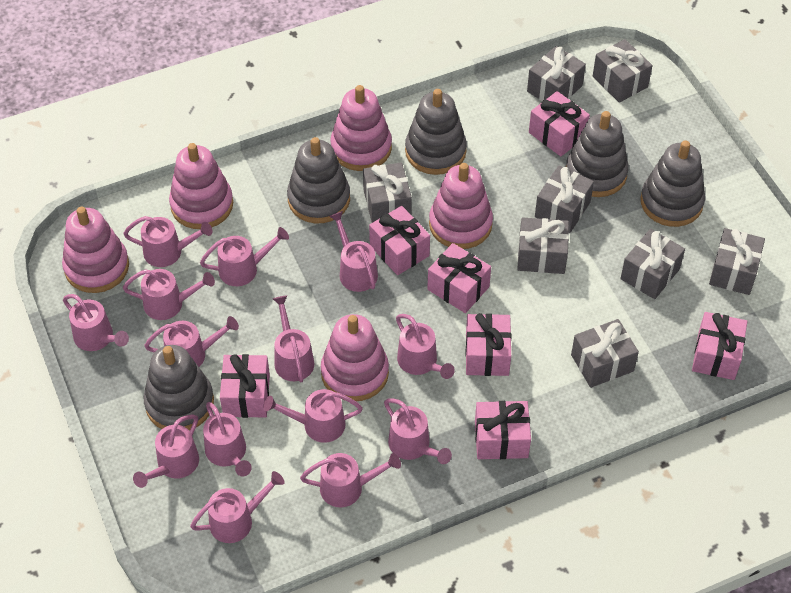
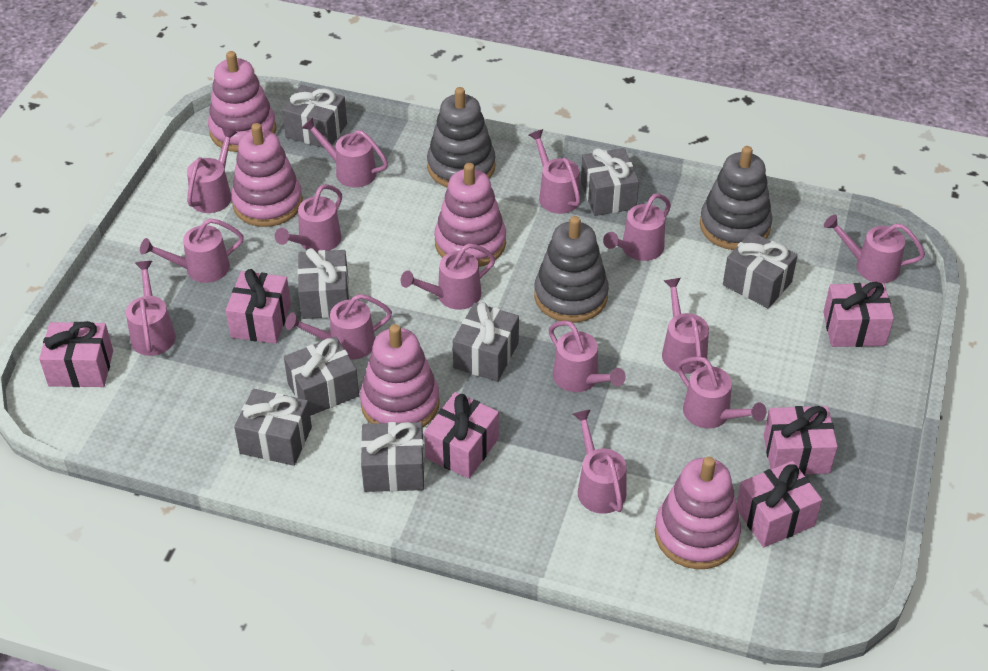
grey stacking toy: [143,345,214,430] [287,137,350,224] [405,89,467,175] [566,111,629,197] [640,140,705,227] = 5 -> [427,87,496,188] [534,216,609,323] [700,146,772,250] = 3
pink gift: [220,354,270,418] [369,206,430,275] [427,243,491,313] [465,313,512,376] [475,401,531,459] [529,91,590,156] [692,312,747,380] = 7 -> [39,321,113,387] [226,269,291,344] [424,392,499,479] [736,461,822,547] [764,406,838,475] [823,282,894,347] = 6

